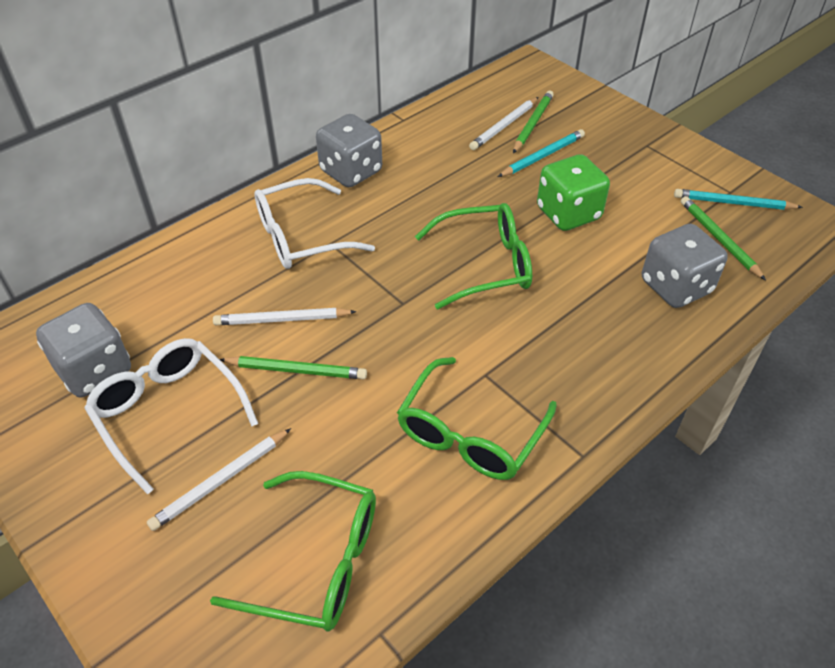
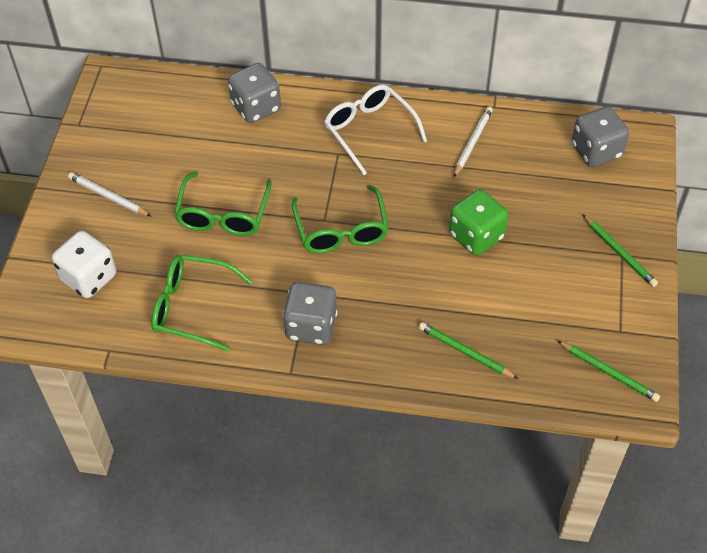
turquoise pencil: [498,129,585,177] [674,189,803,210] = 2 -> none = 0
white dice: none = 0 -> [52,231,116,298] = 1
white glasses: [84,338,258,495] [255,178,375,269] = 2 -> [324,85,427,175] = 1
white pencil: [147,428,291,531] [213,308,357,325] [469,97,539,150] = 3 -> [68,172,151,216] [454,107,493,177] = 2

